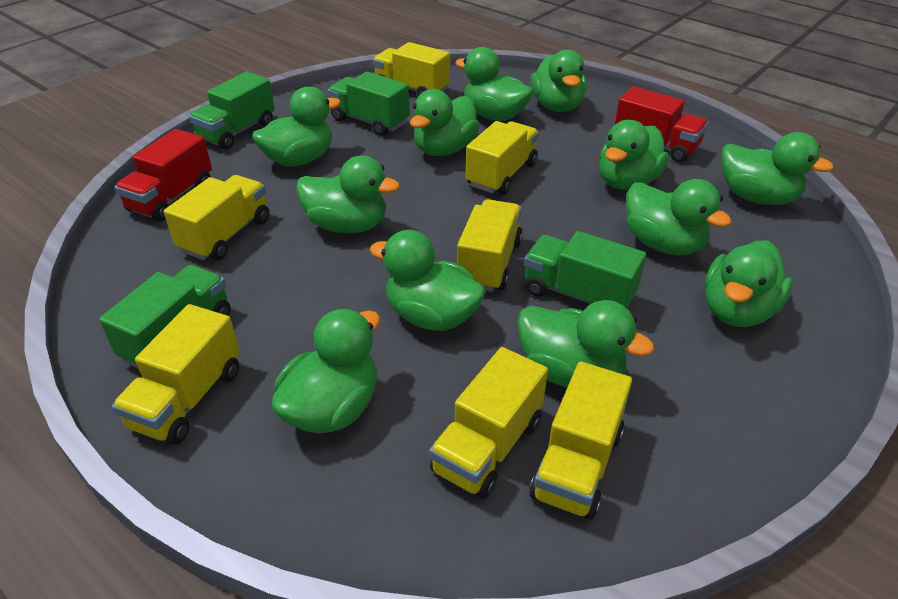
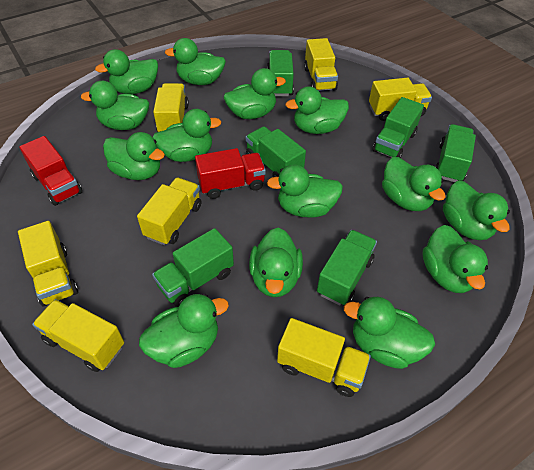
green duck: [252,86,341,167] [271,309,380,433] [296,155,400,233] [370,230,486,331] [410,89,480,156] [455,47,533,121] [517,300,654,388] [530,50,587,112] [599,120,669,190] [626,179,732,255] [705,241,793,327] [721,132,834,205] = 12 -> [81,81,149,130] [95,49,158,94] [103,132,165,180] [139,294,229,368] [153,109,221,162] [165,38,226,85] [224,68,286,119] [249,228,303,297] [267,165,343,217] [285,86,349,134] [344,297,435,369] [382,157,446,211] [423,225,488,293] [443,180,510,240] = 14
green truck: [99,265,230,369] [189,72,275,149] [328,72,410,136] [524,231,646,309] = 4 -> [152,228,234,307] [246,126,306,177] [267,50,294,96] [317,230,377,305] [372,97,424,158] [435,124,476,182] = 6

